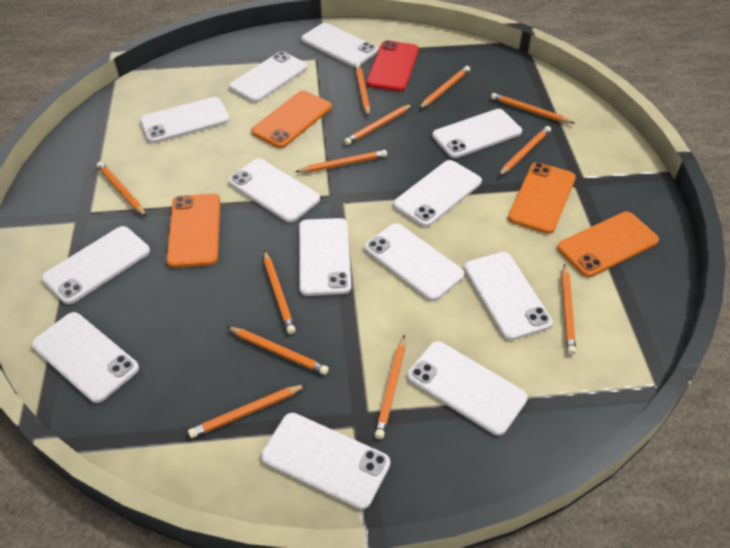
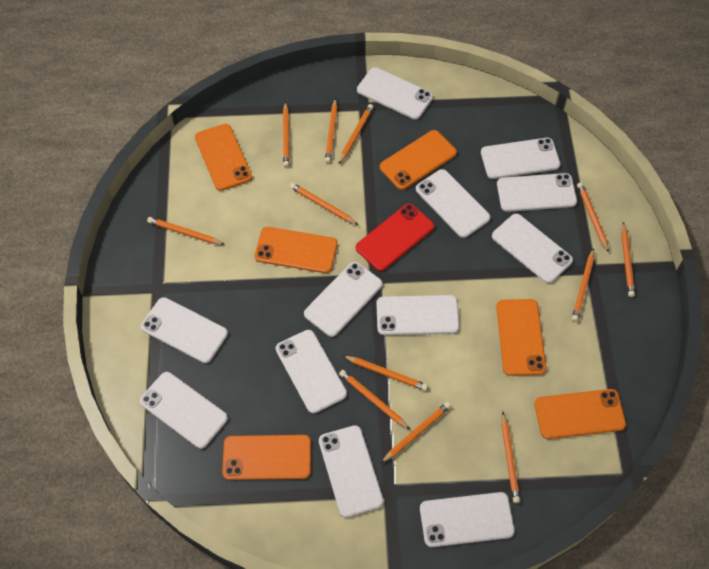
orange phone: [166,194,220,268] [251,90,332,148] [508,162,576,234] [557,212,659,277] = 4 -> [195,124,252,191] [222,435,311,480] [255,227,338,273] [380,130,457,190] [496,299,546,376] [534,389,626,439] = 6
white phone: [32,312,139,403] [42,226,150,305] [140,97,230,143] [229,51,308,102] [229,159,320,223] [261,413,390,510] [299,218,351,296] [301,23,378,67] [364,223,465,301] [393,160,482,227] [407,341,528,436] [432,109,522,158] [464,252,553,340] = 13 -> [140,372,228,449] [141,297,228,363] [276,330,347,413] [304,262,383,337] [319,425,384,518] [357,67,433,120] [376,295,460,335] [416,169,490,238] [420,492,515,547] [481,138,560,179] [492,214,573,283] [497,173,577,212] = 12

